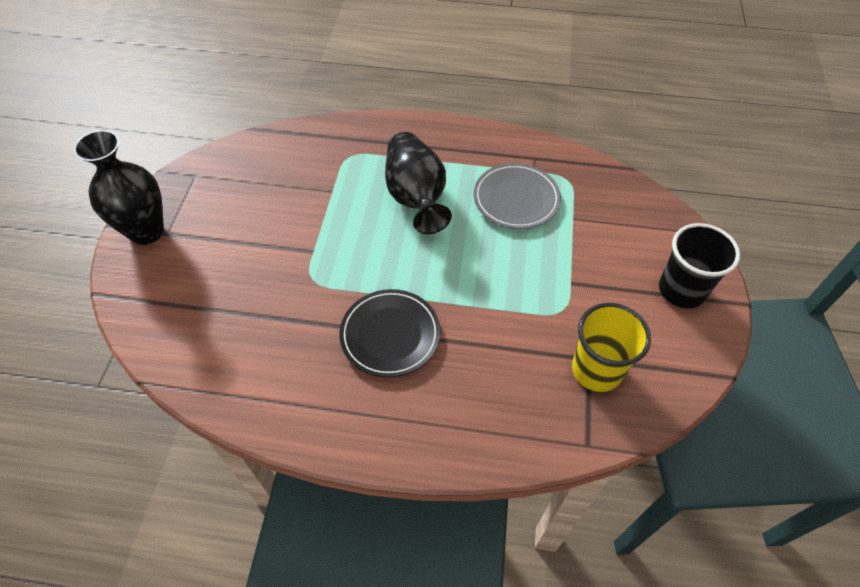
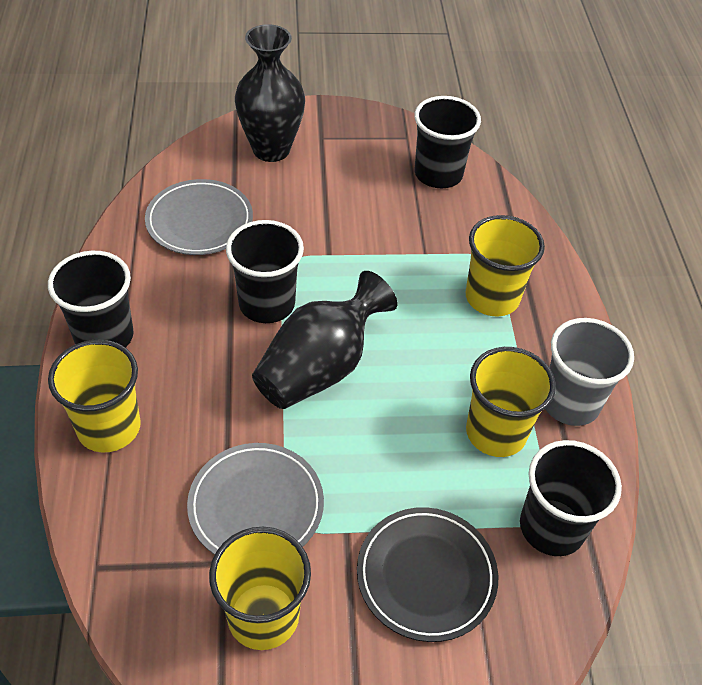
black cup: [659,223,740,308] = 1 -> [48,251,134,347] [226,220,304,323] [414,96,481,188] [520,440,622,556] = 4
grey cup: none = 0 -> [545,318,634,426] = 1
grey plate: [474,163,561,229] = 1 -> [145,179,253,255] [187,443,324,555] = 2
yellow cup: [572,303,651,392] = 1 -> [48,340,141,453] [209,527,311,650] [466,215,545,316] [466,347,556,457] = 4

